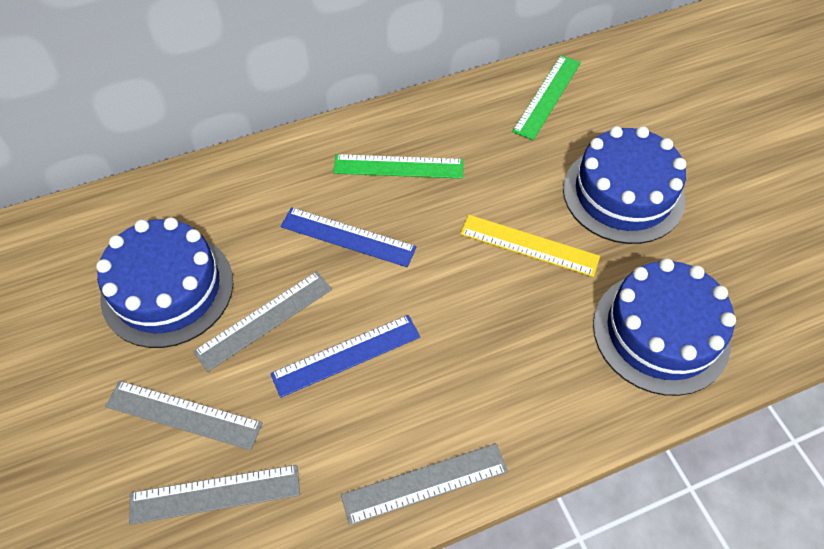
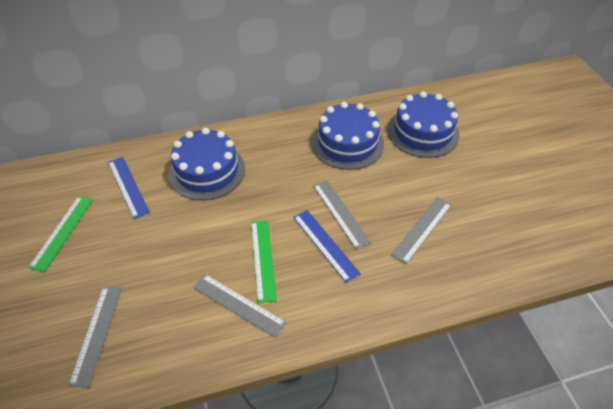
yellow ruler: [460,215,600,277] = 1 -> none = 0

